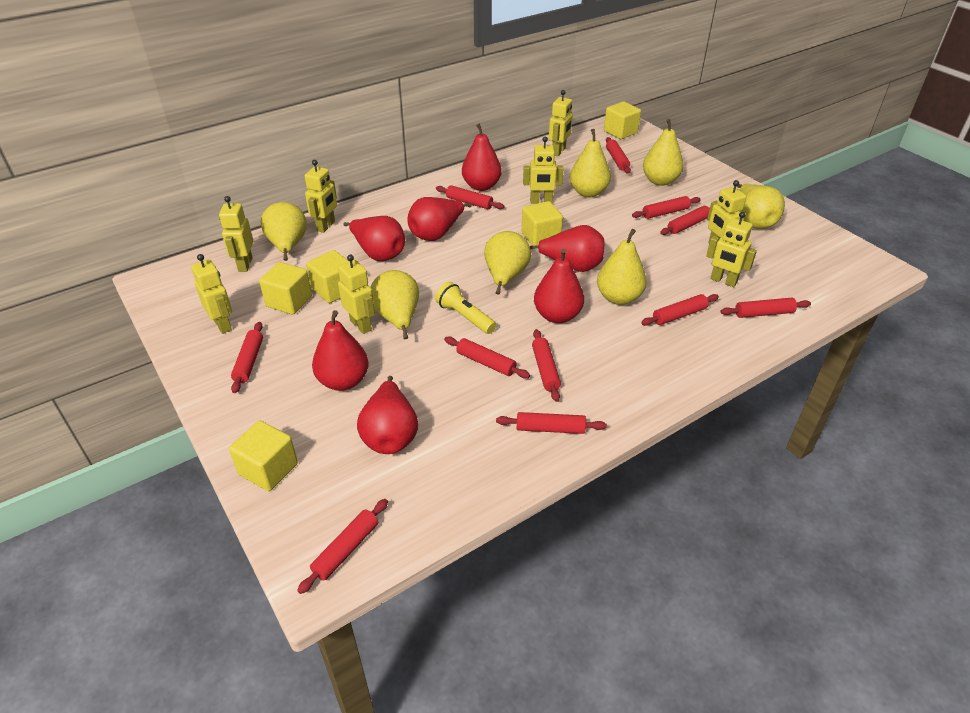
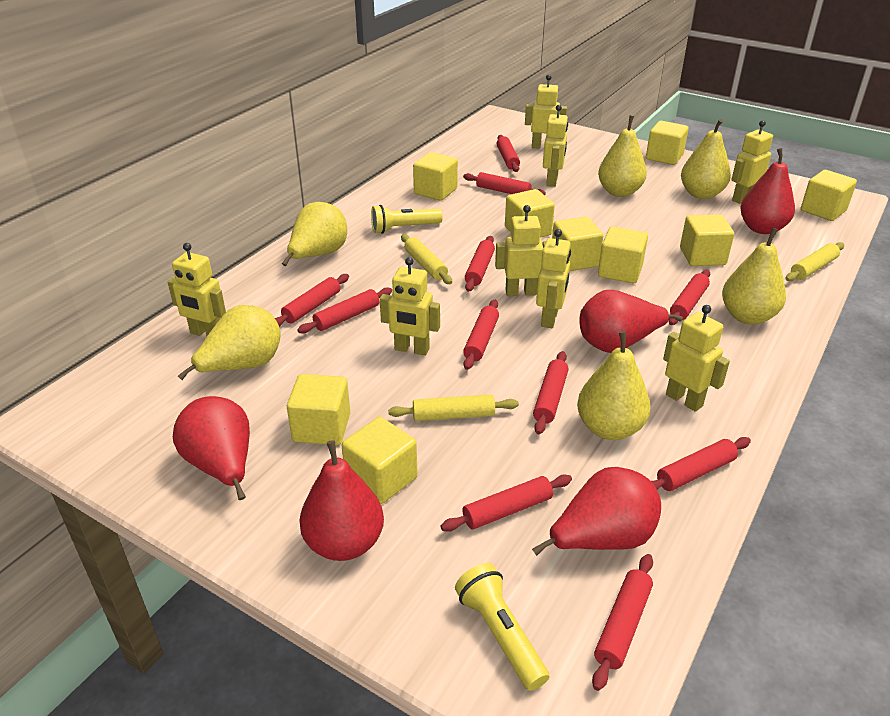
red pear: [312,310,369,391] [344,216,405,261] [357,376,418,454] [407,197,472,241] [462,124,502,191] [529,225,605,272] [534,249,584,323] = 7 -> [173,396,250,500] [299,440,384,561] [532,467,661,556] [579,290,683,353] [741,148,795,234] = 5
yellow cube: [229,420,298,491] [259,262,312,315] [306,250,349,303] [522,201,563,246] [604,101,641,139] = 5 -> [287,374,350,445] [342,417,417,504] [413,152,458,201] [505,189,555,238] [552,217,603,271] [598,227,648,283] [646,121,689,165] [680,214,734,266] [801,170,857,221] = 9
yellow flashlight: [435,282,496,334] = 1 -> [371,205,443,234] [455,563,549,691] = 2
yellow pear: [261,202,307,261] [371,270,419,339] [484,231,531,294] [570,129,611,197] [597,229,647,305] [643,119,684,186] [737,184,785,229] = 7 -> [178,305,281,380] [282,202,347,266] [577,331,651,440] [598,116,647,197] [681,119,731,199] [722,228,786,324] = 6
yellow rolling pin: none = 0 -> [388,394,519,421] [401,234,452,284] [785,242,844,281] = 3

